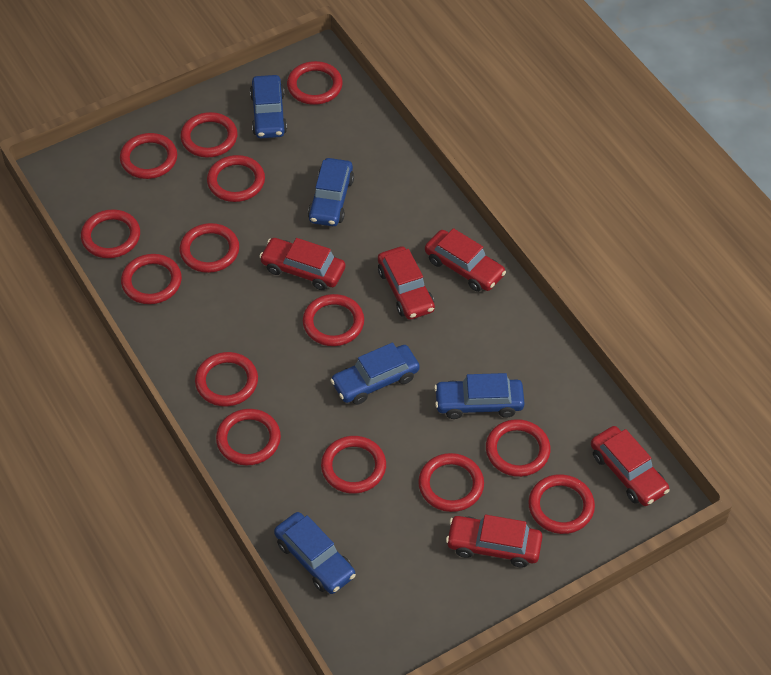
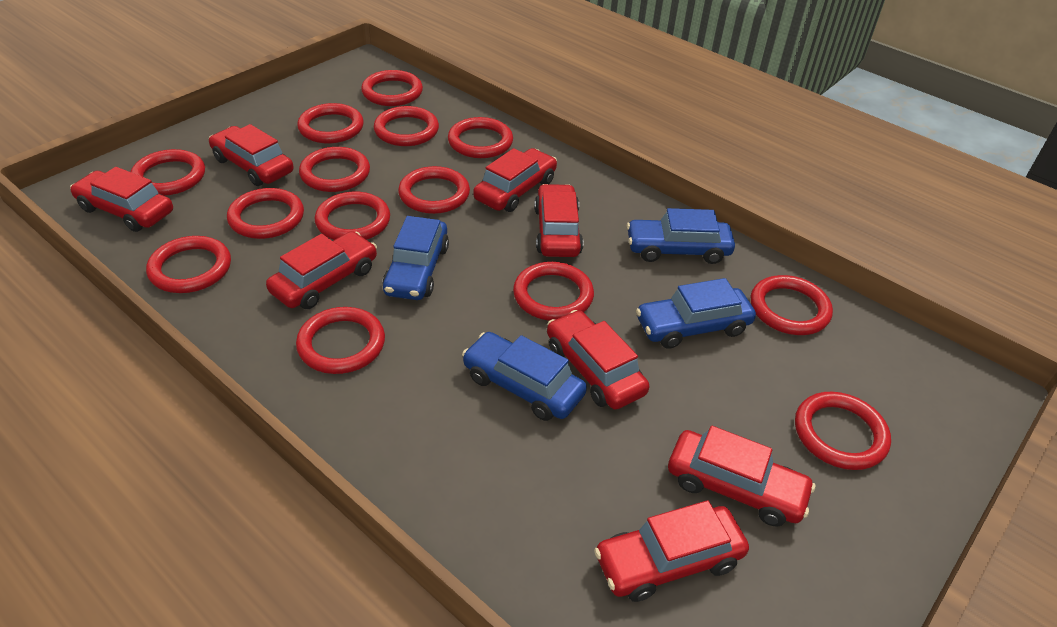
blue car: [250,75,287,138] [274,512,356,594] [308,158,354,226] [330,342,420,405] [434,373,524,419] = 5 -> [382,216,449,300] [462,332,587,421] [627,208,735,264] [636,278,756,349] = 4
red car: [259,238,345,290] [378,246,435,320] [425,228,506,292] [446,515,542,568] [591,426,670,506] = 5 -> [70,167,173,232] [209,124,294,186] [266,231,377,309] [473,148,557,212] [534,184,583,257] [547,310,649,410] [594,500,749,602] [668,426,815,526] = 8

